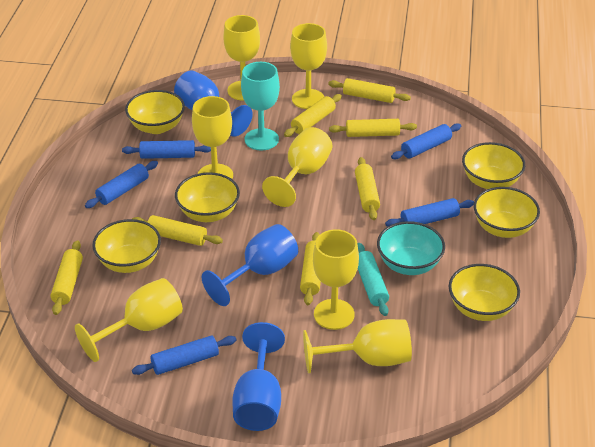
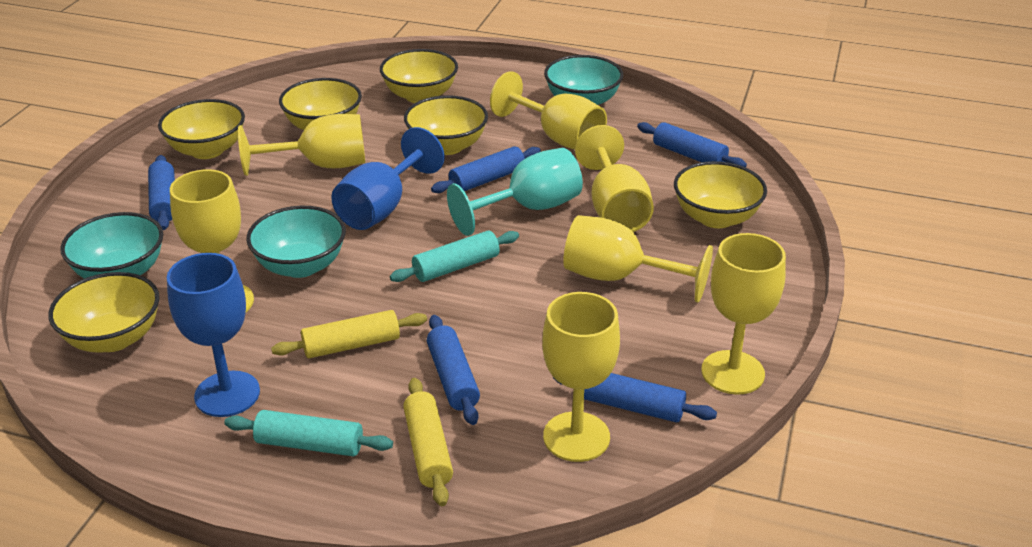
blue goblet: [174,71,253,137] [202,224,298,306] [232,322,285,431] = 3 -> [167,253,260,417] [331,127,445,230] = 2
turquoise bowl: [377,221,445,275] = 1 -> [60,212,163,279] [246,206,346,278] [544,55,623,105] = 3
turquoise rolling pin: [357,243,389,316] = 1 -> [224,410,393,456] [390,230,519,282] = 2
yellow rolling pin: [51,240,83,315] [132,215,223,246] [284,94,342,137] [300,232,321,305] [328,78,411,103] [329,119,417,137] [355,157,380,220] = 7 -> [271,310,427,358] [403,378,453,506] = 2

